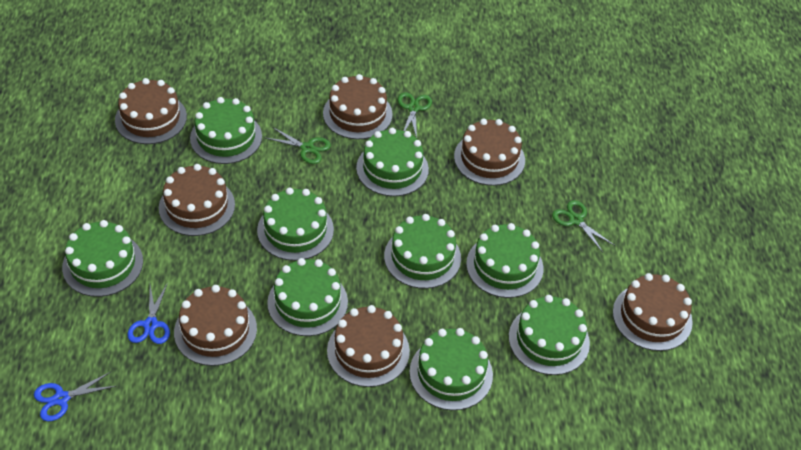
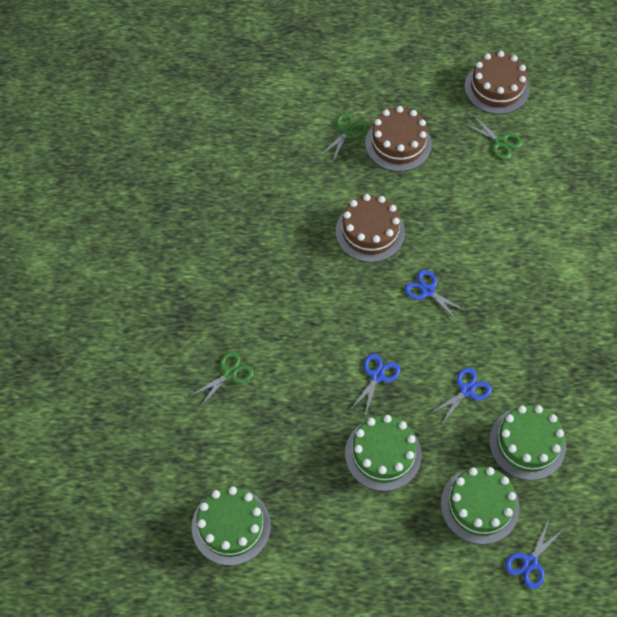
blue scissors: [34,371,116,422] [127,283,170,344] = 2 -> [350,354,400,416] [405,270,468,322] [429,368,492,424] [505,519,563,589] = 4
brown cake: [115,78,187,144] [159,164,235,236] [174,285,257,366] [323,74,393,139] [327,305,410,387] [454,119,525,186] [613,273,693,351] = 7 -> [336,194,405,262] [365,106,432,172] [465,51,529,114] = 3
green cake: [62,220,143,297] [190,97,262,164] [257,188,334,261] [267,258,348,336] [356,128,429,196] [384,214,461,289] [409,328,493,410] [466,223,543,298] [509,295,590,375] = 9 -> [192,487,271,566] [345,415,422,491] [441,467,519,545] [489,405,566,480] = 4

